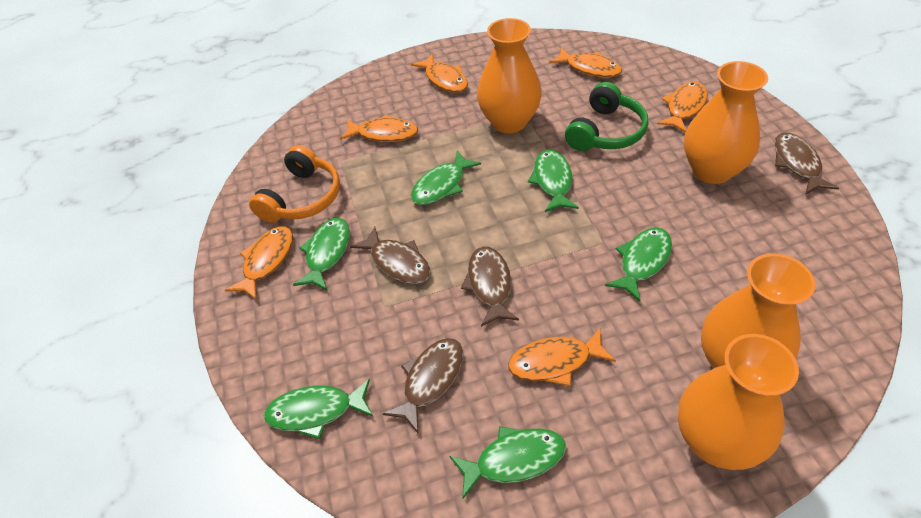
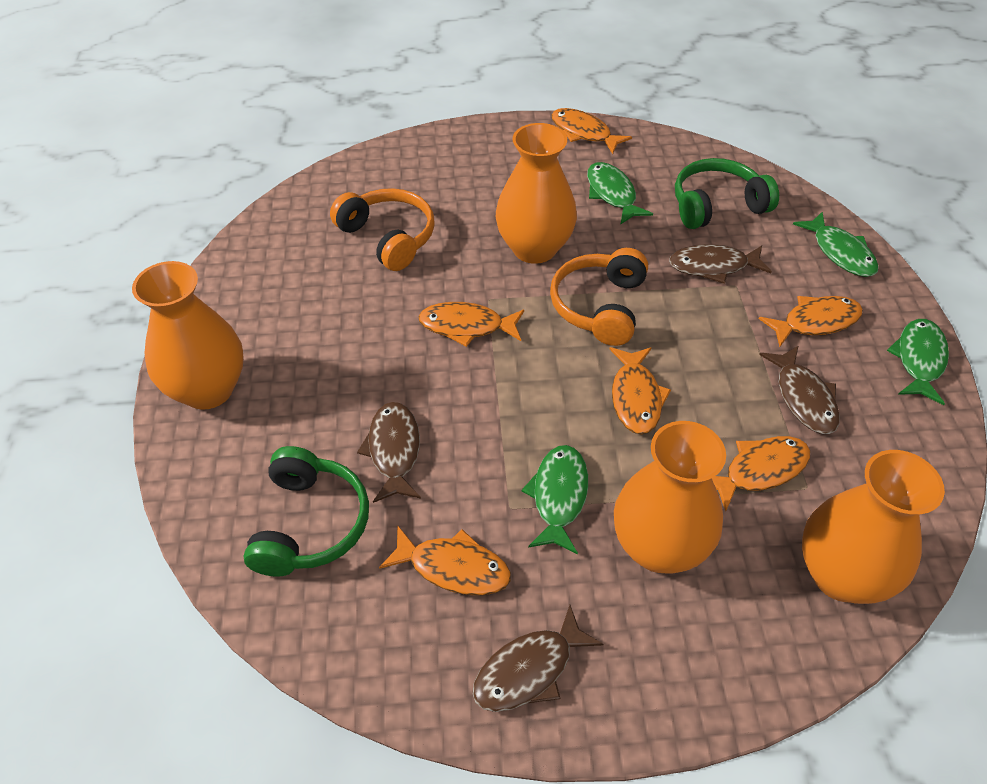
green fish: [264,379,373,439] [293,218,350,290] [411,151,481,205] [449,426,566,499] [528,150,579,212] [605,227,672,302] = 6 -> [522,445,588,554] [587,162,653,225] [793,212,879,277] [887,319,949,405] = 4
green headphones: [565,82,648,151] = 1 -> [243,446,369,577] [675,158,779,229] = 2
orange headphones: [249,145,340,223] = 1 -> [330,188,435,271] [550,248,648,346] = 2

